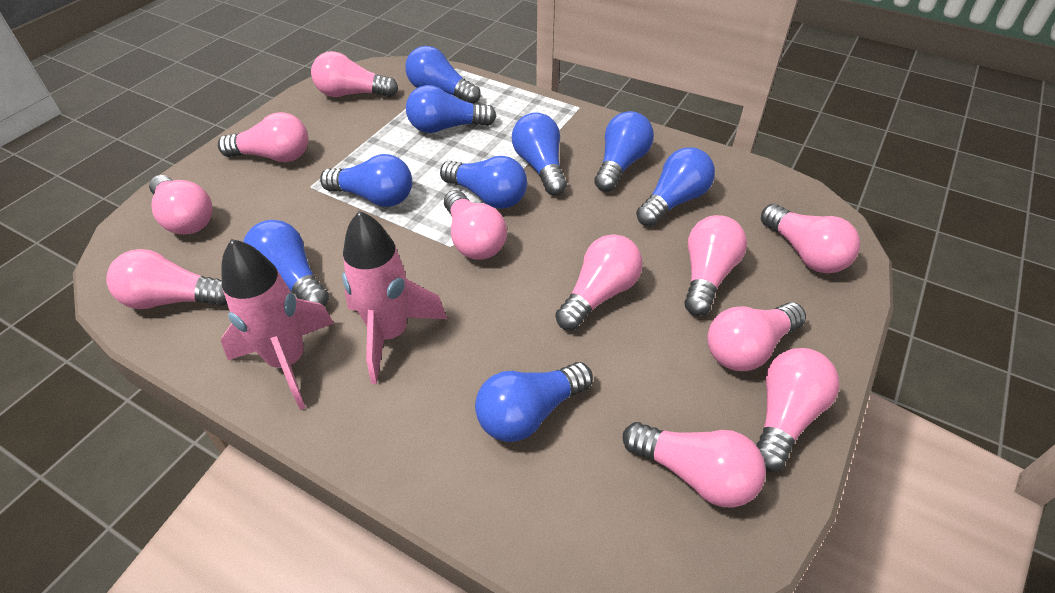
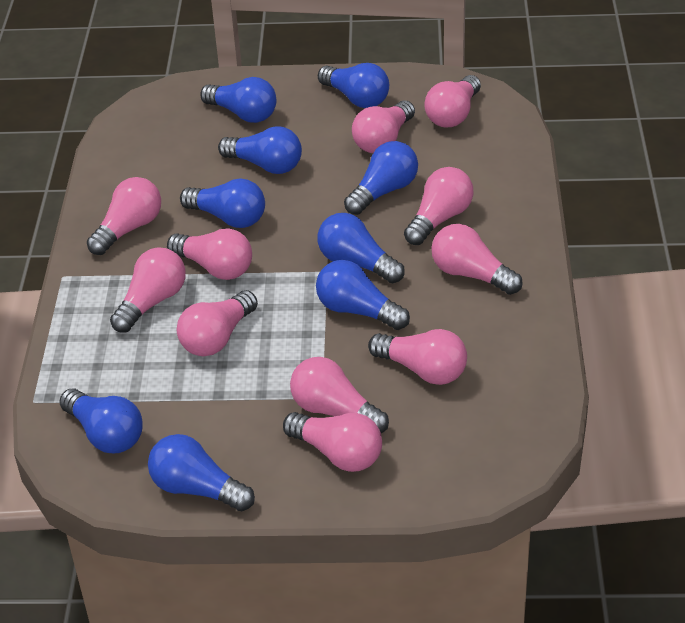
pink rocket: [221,239,334,410] [342,211,447,384] = 2 -> none = 0

